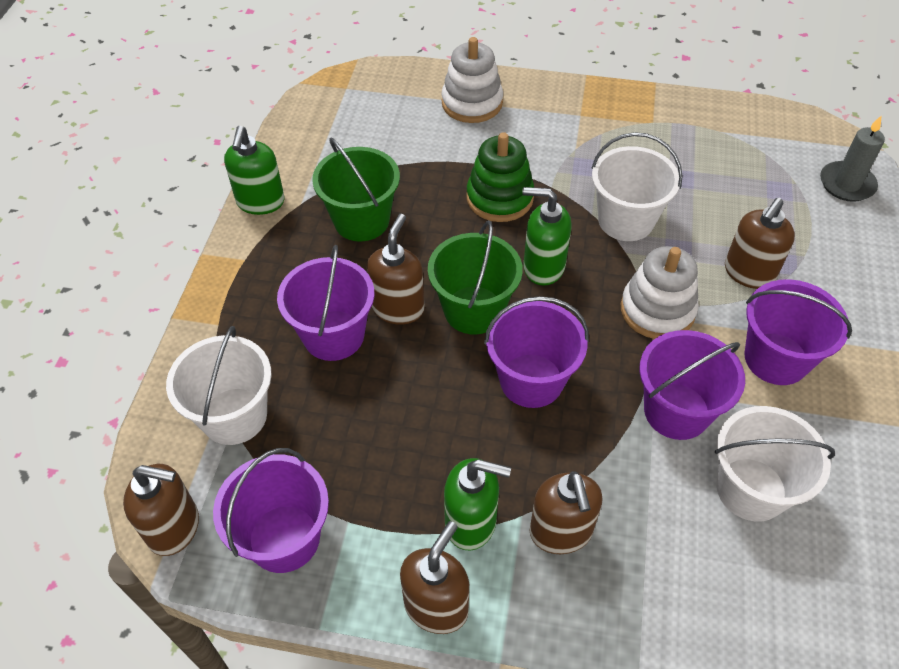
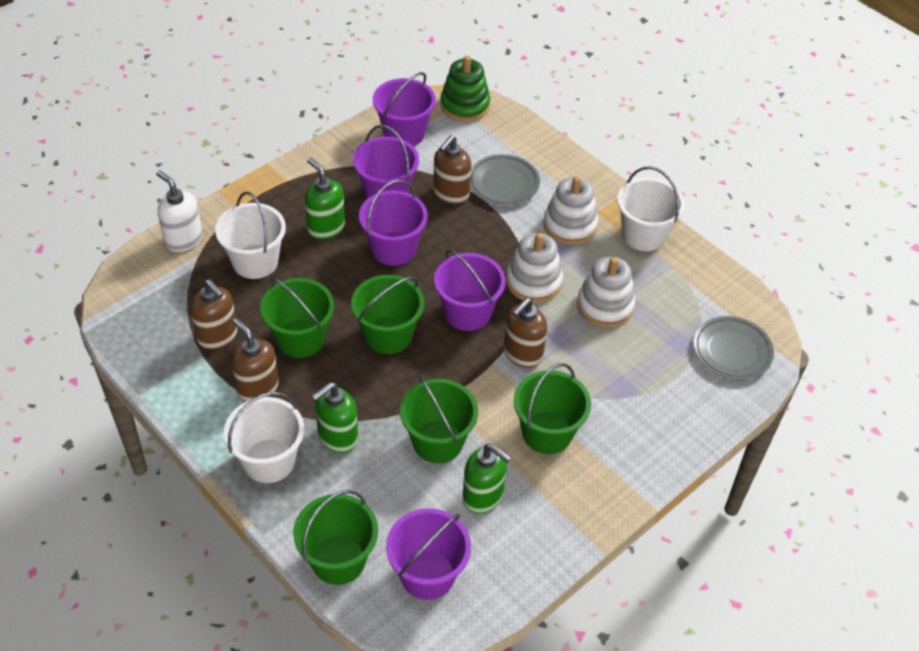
brown soap dispenser: [123,464,199,556] [367,214,425,325] [400,521,469,634] [530,471,603,554] [725,198,795,289] = 5 -> [190,279,238,350] [231,318,279,402] [433,135,471,204] [503,298,547,368] = 4
green bucket: [312,138,400,241] [428,220,523,334] = 2 -> [260,277,334,358] [293,490,378,585] [351,275,424,354] [400,375,478,463] [514,363,591,454] = 5
grey candle: [820,115,885,202] = 1 -> none = 0
grey plate: none = 0 -> [470,154,540,206] [694,316,774,380] = 2
white soap dispenser: none = 0 -> [156,170,203,252] = 1
white stacking toy: [441,37,503,123] [621,246,699,339] = 2 -> [506,233,563,303] [543,176,598,245] [577,257,635,327] = 3

